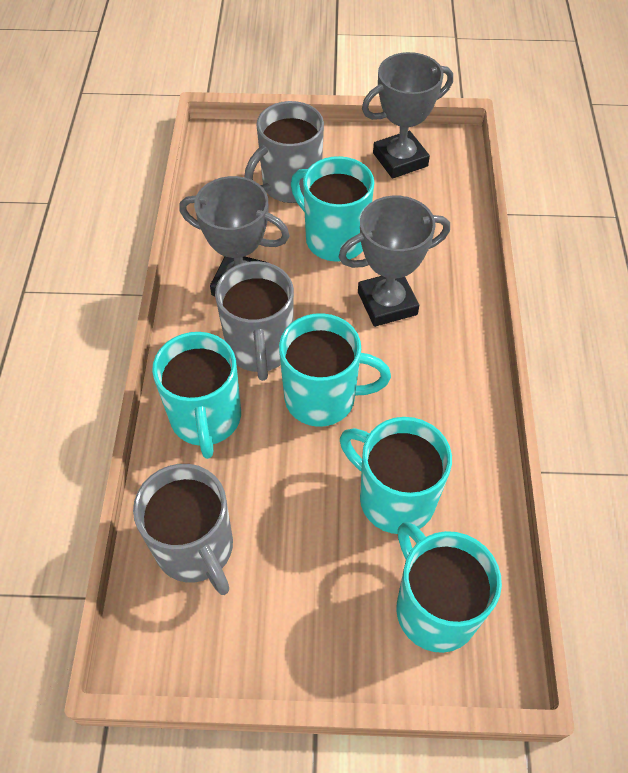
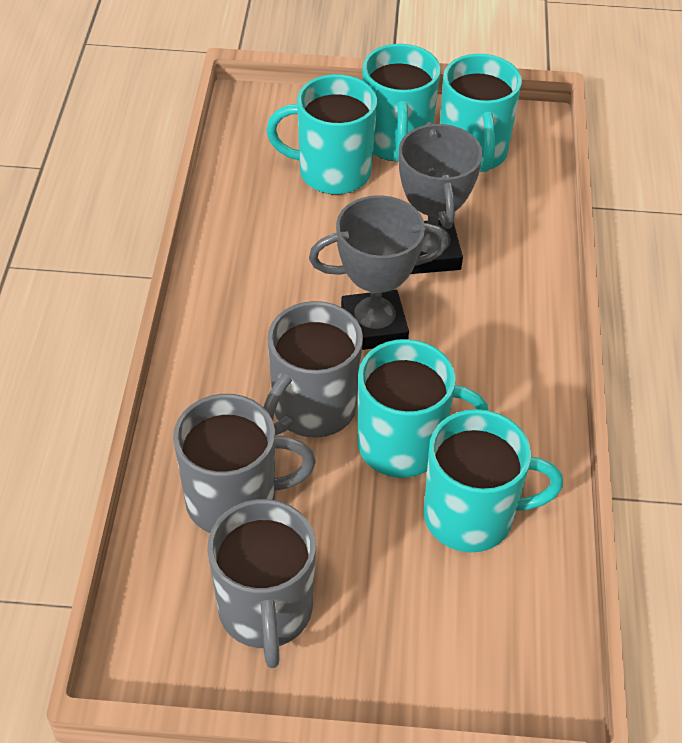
grey trophy: [179,176,290,296] [338,196,450,327] [362,52,453,179] = 3 -> [309,195,448,350] [399,122,483,274] = 2

